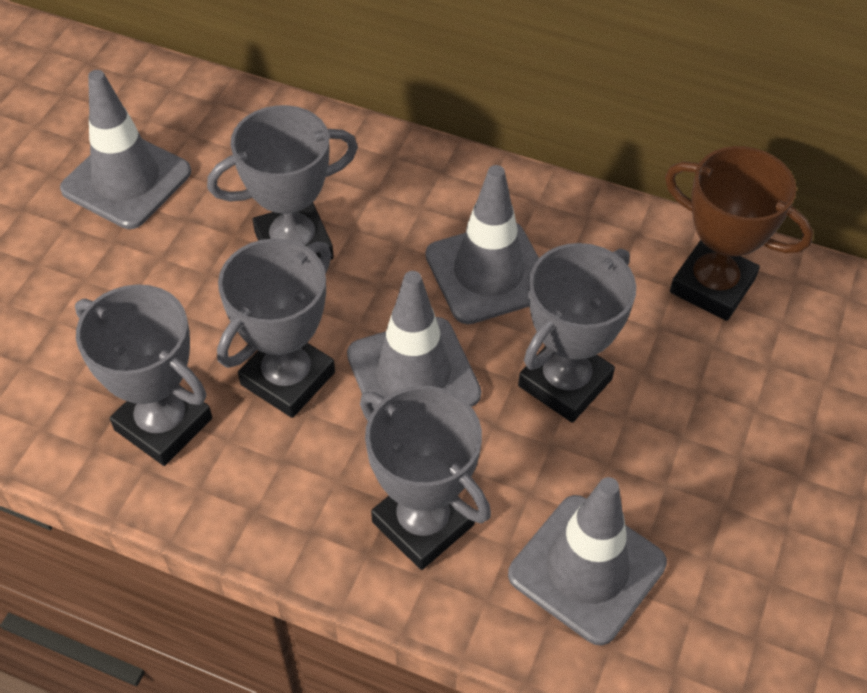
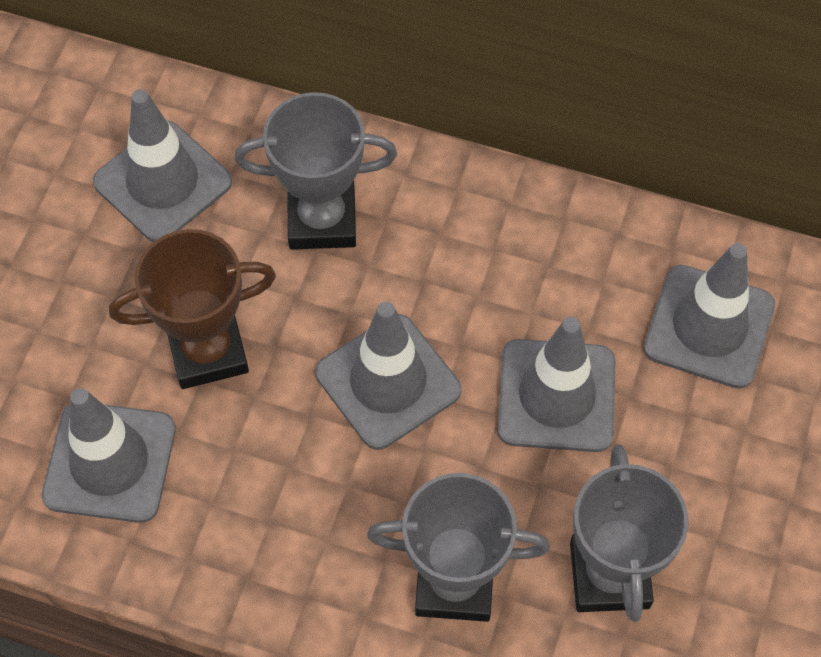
grey traffic cone: [60,70,191,229] [347,271,481,409] [426,165,539,324] [508,477,667,645] = 4 -> [42,388,176,523] [93,89,232,242] [316,302,461,450] [497,317,616,452] [643,243,775,389] = 5
grey trophy: [75,284,212,466] [207,105,358,260] [217,238,335,418] [360,386,491,570] [518,243,636,423] = 5 -> [235,92,397,249] [367,473,550,622] [570,444,688,622] = 3

